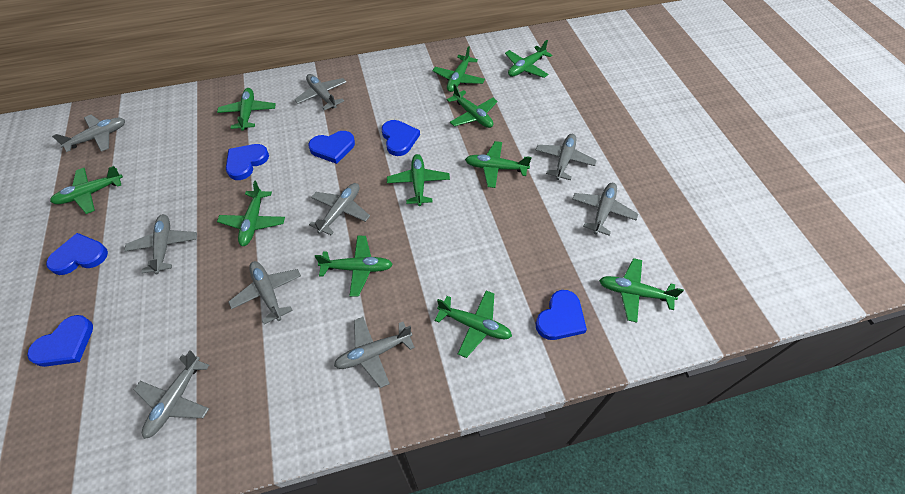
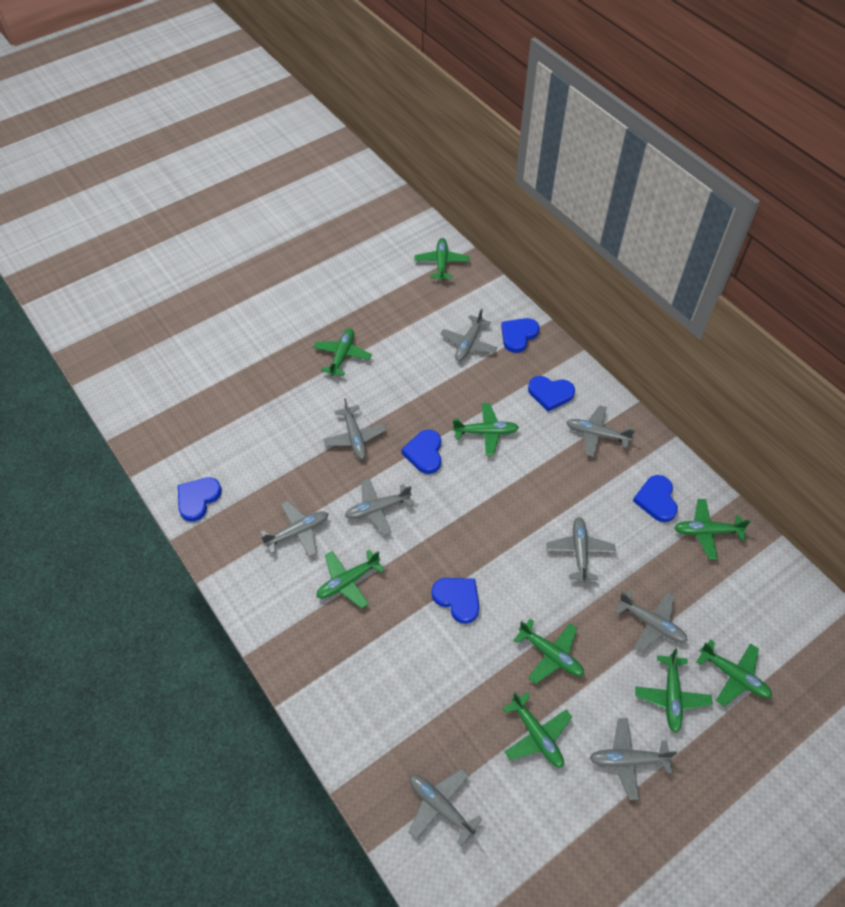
green plane: [50,166,123,214] [217,88,276,131] [217,180,285,246] [315,236,393,297] [387,154,450,206] [433,46,485,92] [435,291,512,358] [447,84,498,128] [465,141,532,188] [505,40,552,78] [599,258,684,323] = 11 -> [313,328,372,376] [316,549,385,609] [414,238,469,281] [453,403,519,456] [503,692,572,768] [514,619,584,684] [635,648,712,733] [674,499,751,559] [697,639,772,706] = 9

